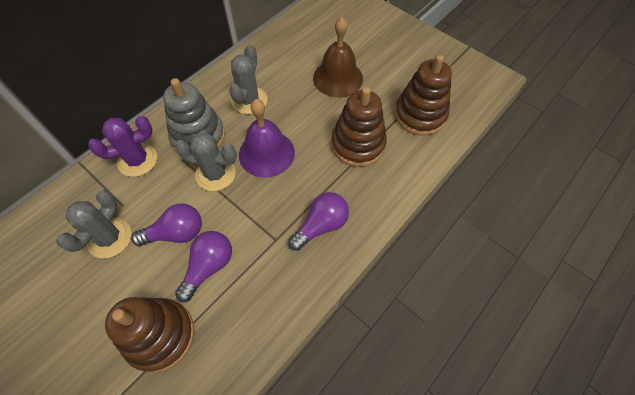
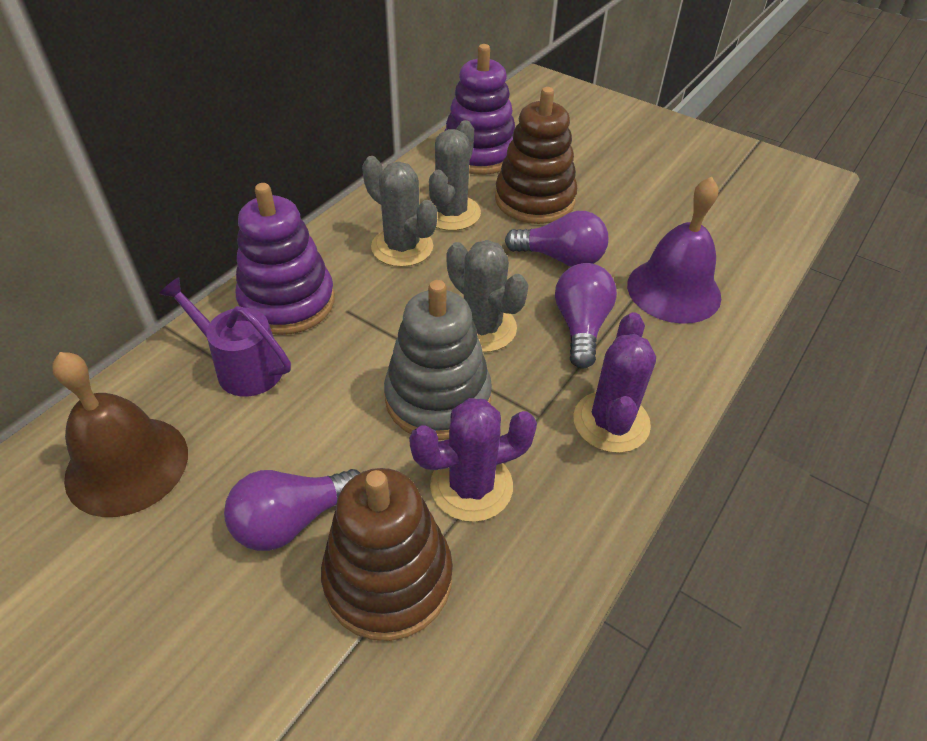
brown stacking toy: [105,297,195,373] [331,87,387,167] [395,55,452,136] = 3 -> [321,468,453,641] [495,87,577,224] = 2
purple cactus: [88,116,157,177] = 1 -> [409,398,537,522] [573,312,656,453] = 2
purple stacking toy: none = 0 -> [236,183,335,335] [445,44,515,175] = 2
purple watering can: none = 0 -> [159,277,291,397] = 1

